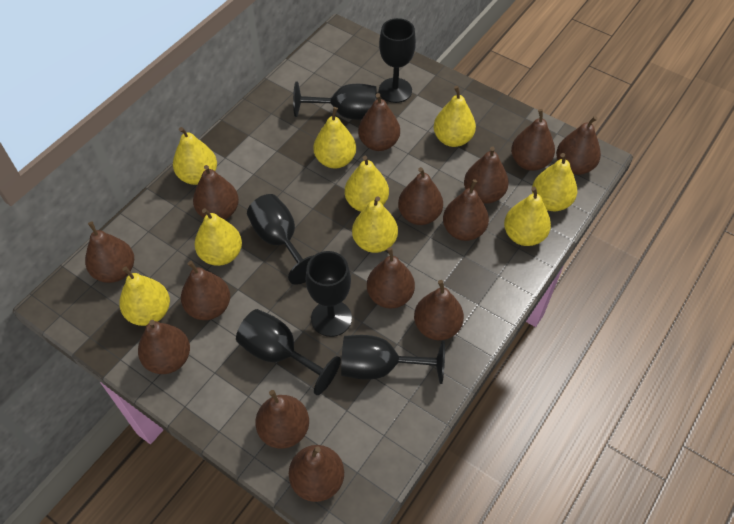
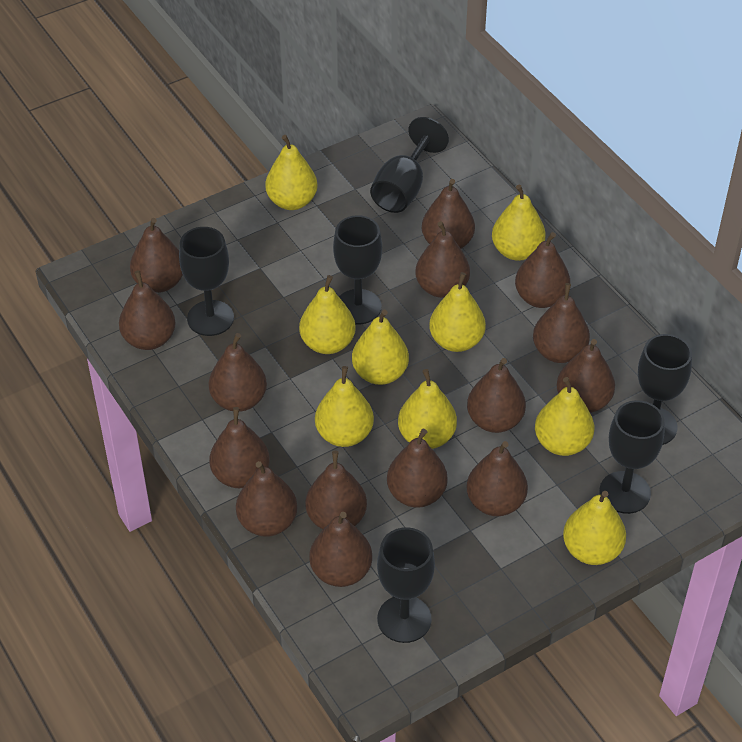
brown pear: [85,222,134,283] [138,320,190,374] [181,261,230,320] [193,165,239,220] [255,390,309,449] [289,445,344,502] [358,93,400,151] [367,247,415,308] [398,167,443,225] [414,280,464,340] [443,179,489,241] [464,147,509,204] [511,109,555,171] [556,116,601,175] = 14 -> [119,270,176,350] [130,218,183,293] [209,333,267,412] [209,407,270,488] [236,461,297,537] [305,451,367,529] [310,512,372,587] [387,429,448,508] [415,221,470,298] [422,179,475,249] [467,358,526,433] [467,441,528,516] [515,232,570,308] [533,283,590,363] [557,339,615,413] = 15

